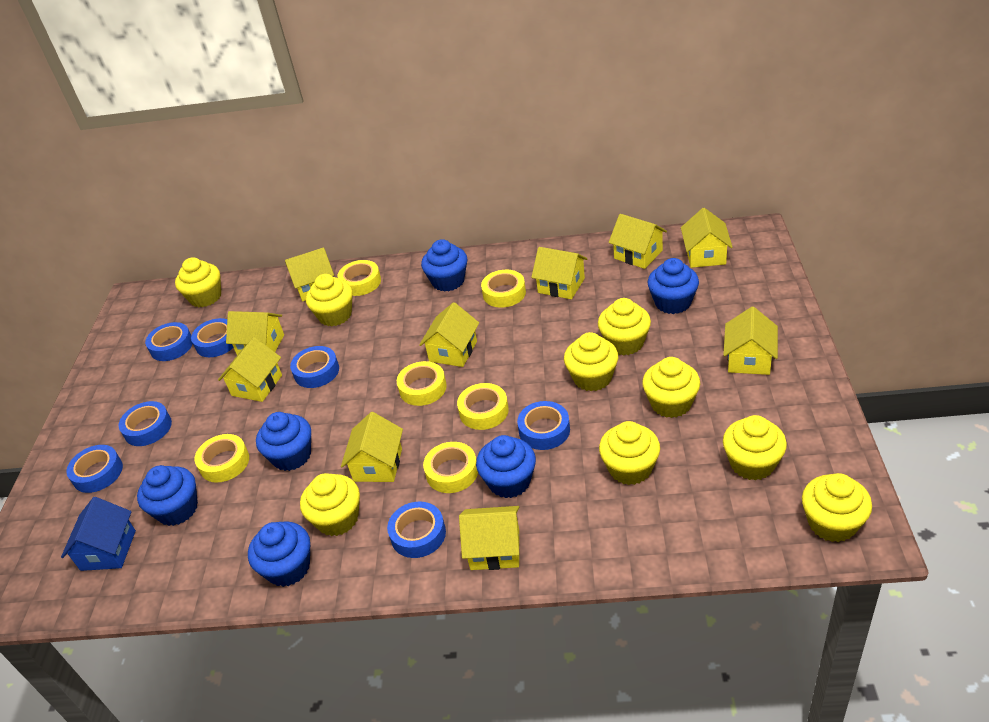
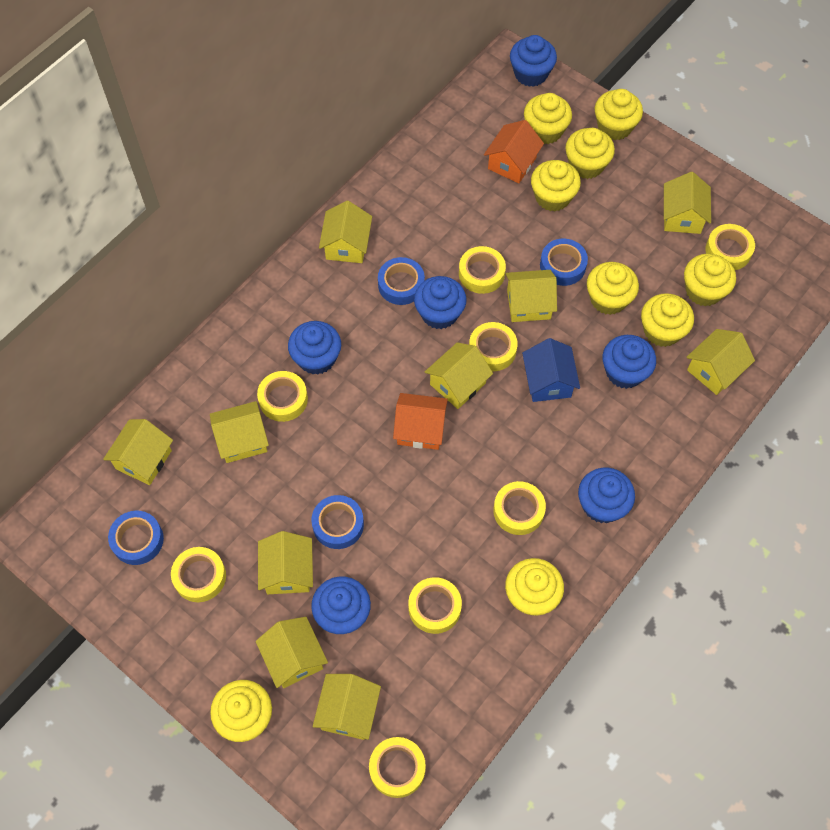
blue tape: [66,445,123,493] [119,401,172,446] [145,322,193,361] [191,318,234,357] [290,346,339,388] [387,501,446,558] [517,401,570,450] = 7 -> [108,511,164,565] [311,495,364,549] [378,257,425,305] [540,239,588,286] = 4
orange house: none = 0 -> [393,393,448,450] [484,120,544,183] = 2
yellow tape: [194,434,249,483] [337,260,381,296] [397,361,447,406] [423,442,478,493] [457,383,509,430] [481,270,526,308] = 6 -> [171,547,226,602] [257,371,308,422] [369,737,426,798] [408,577,462,634] [459,246,506,294] [469,322,518,371] [493,481,546,535] [705,224,755,270] = 8

